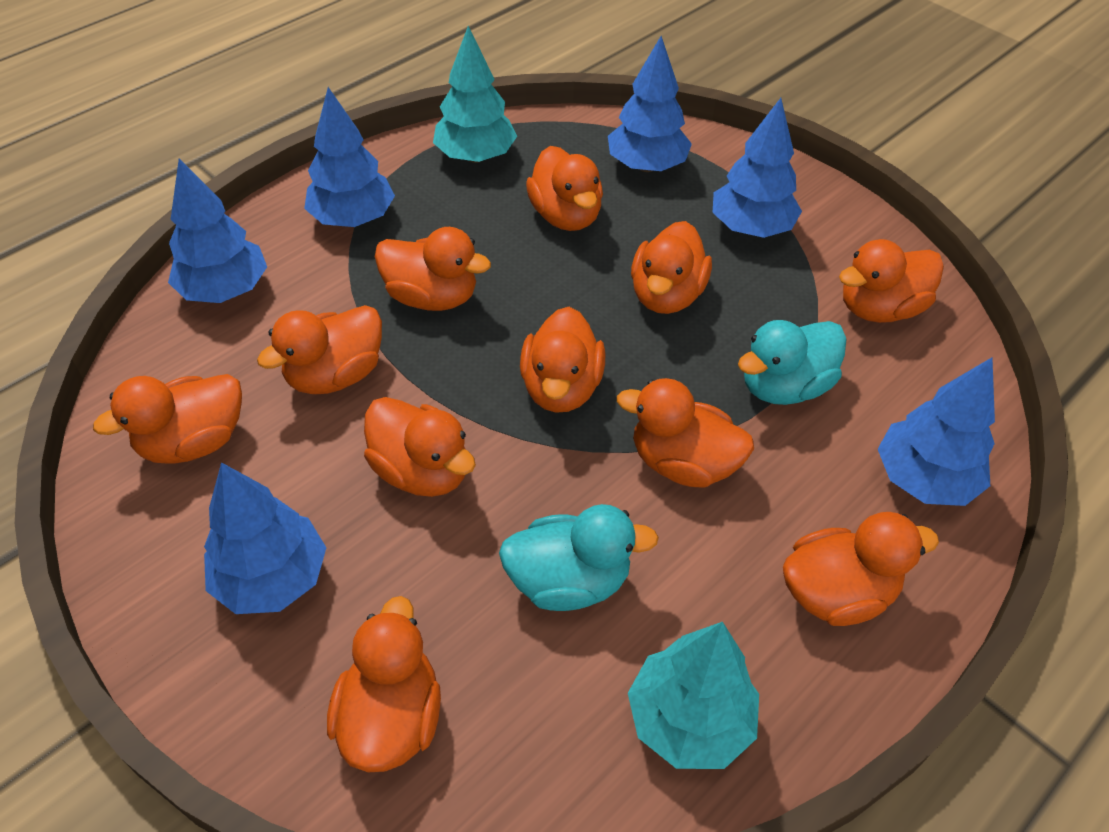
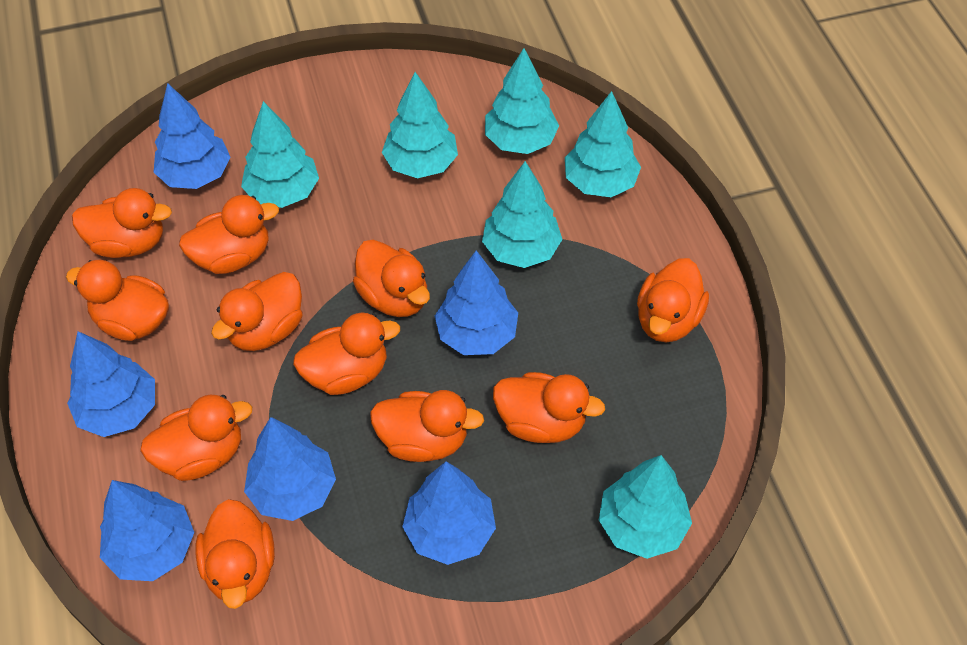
turquoise duck: [499,504,659,611] [738,320,846,405] = 2 -> none = 0
turquoise tree: [433,26,517,163] [628,622,759,769] = 2 -> [241,101,319,208] [382,72,458,178] [482,161,562,268] [485,48,559,154] [565,91,641,197] [599,455,692,559] = 6

